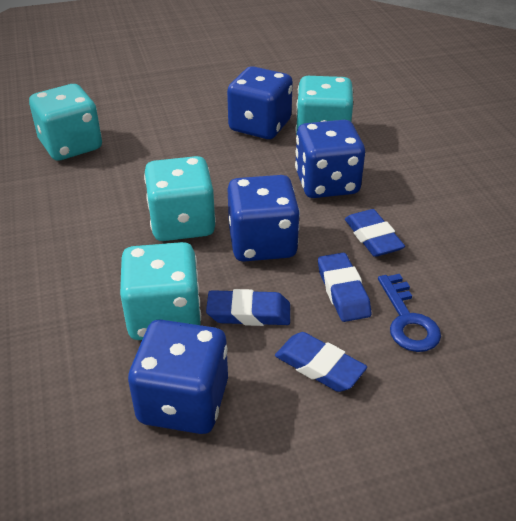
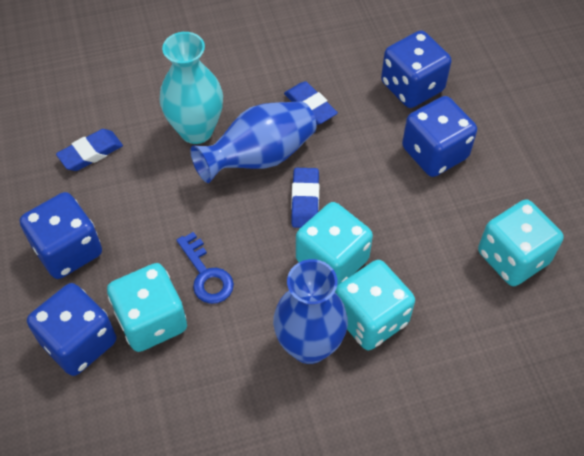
blue eraser: [206,289,290,326] [275,332,367,392] [318,253,371,322] [345,209,405,257] = 4 -> [56,129,123,171] [284,81,338,125] [291,168,319,228] = 3
blue vase: none = 0 -> [190,101,316,183] [273,259,348,364] = 2
turquoise vase: none = 0 -> [160,32,223,144] = 1

